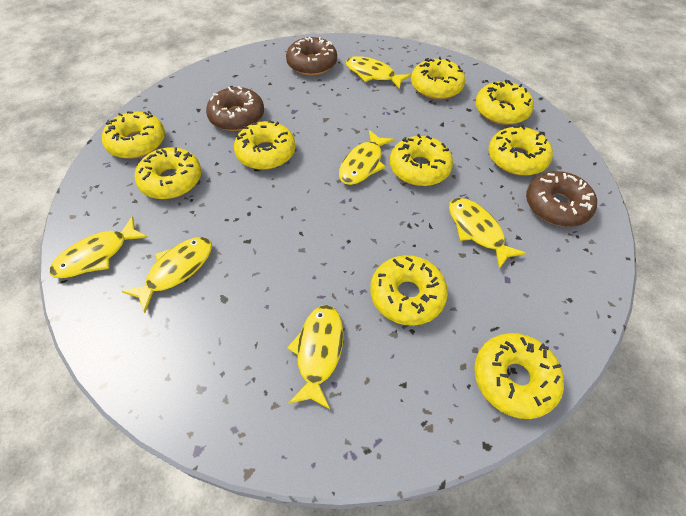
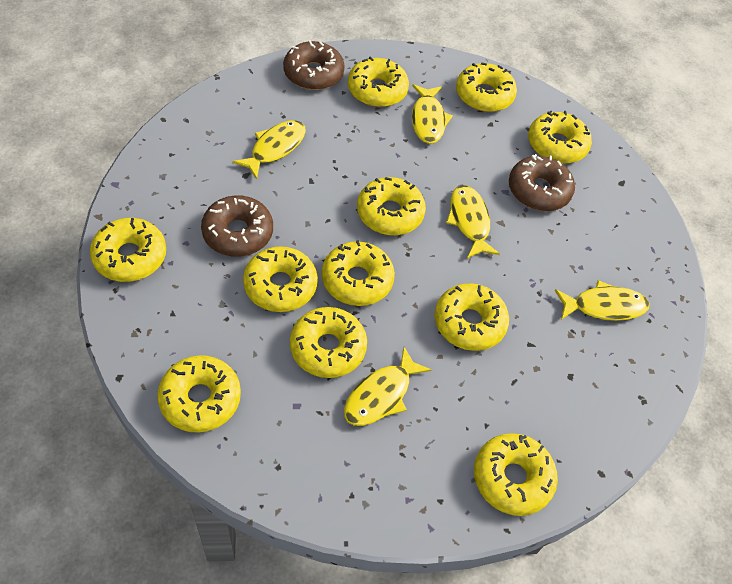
yellow donut: [102,111,165,159] [135,147,201,199] [234,120,296,170] [370,255,448,326] [390,134,453,186] [411,57,466,99] [474,333,564,419] [475,80,534,125] [489,125,553,176] = 9 -> [90,218,166,282] [157,355,241,433] [243,246,318,312] [290,307,367,378] [321,240,395,306] [347,56,409,107] [357,177,426,235] [434,283,509,351] [456,62,517,112] [474,433,558,516] [528,110,592,164] = 11
yellow fish: [49,216,148,278] [122,237,212,313] [287,305,344,409] [339,130,395,185] [345,56,411,90] [449,198,526,269] = 6 -> [232,120,306,179] [344,347,431,426] [412,84,453,144] [446,185,500,258] [555,280,649,321] = 5

